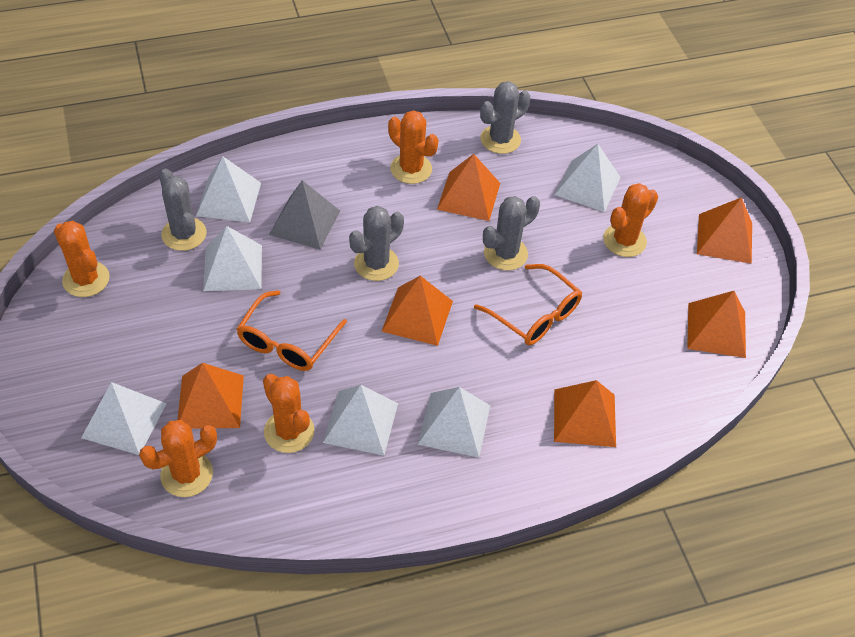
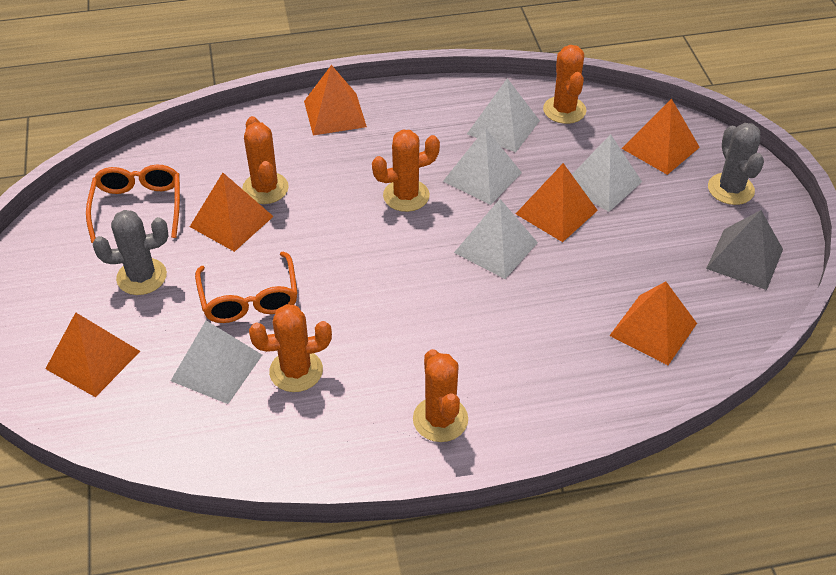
grey cactus: [159,169,206,251] [349,206,404,281] [480,81,530,154] [483,196,540,271] = 4 -> [93,210,168,295] [708,123,764,205] = 2
white pyramid: [81,382,167,455] [196,157,261,223] [203,226,262,291] [323,385,398,456] [418,387,491,458] [555,144,621,212] = 6 -> [171,320,262,404] [443,128,522,205] [454,199,538,279] [467,78,540,152] [572,134,642,212] = 5

